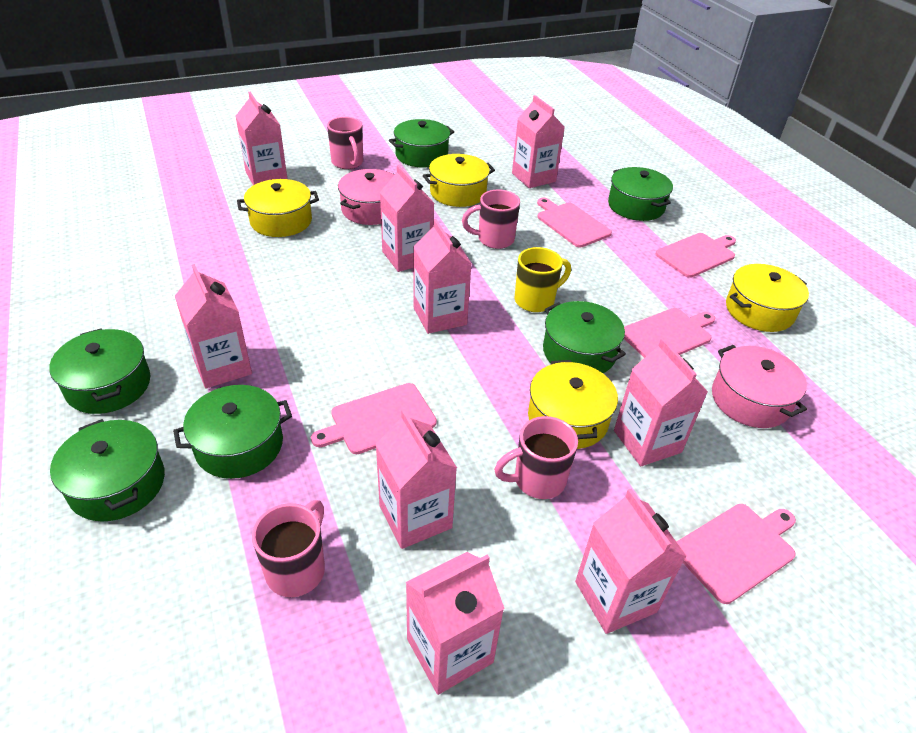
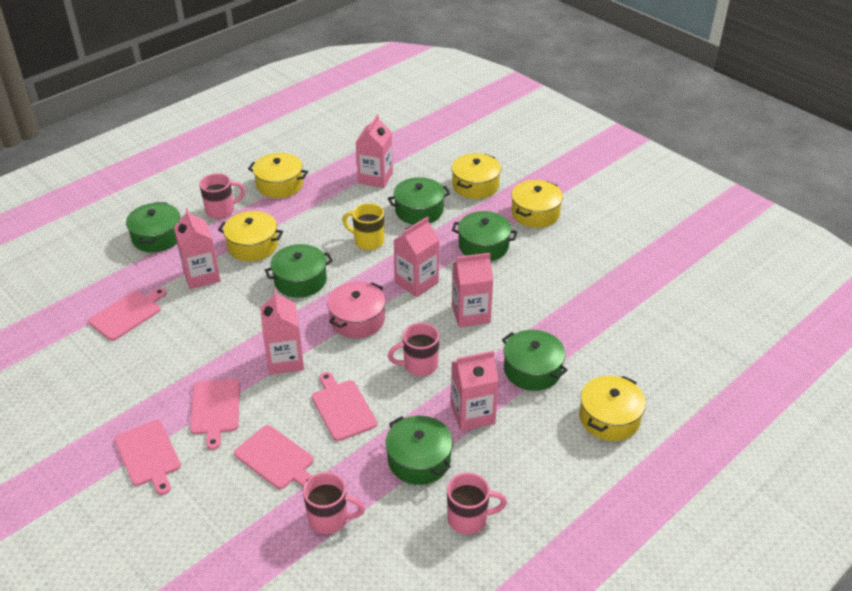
pink carton: [175,264,252,388] [236,92,287,185] [375,409,457,549] [380,165,434,272] [406,552,505,695] [414,219,472,334] [512,95,565,188] [575,489,686,634] [614,338,708,466] = 9 -> [174,208,221,289] [260,289,304,375] [356,114,393,188] [394,217,439,297] [451,351,499,431] [452,253,493,327] = 6
pink pot: [338,169,395,225] [712,345,807,428] = 2 -> [327,282,386,338] = 1
yellow pot: [237,179,319,237] [423,154,495,207] [528,360,618,449] [726,264,809,332] = 4 -> [218,211,283,261] [248,153,308,198] [452,153,501,199] [511,180,563,228] [580,376,646,441] = 5

